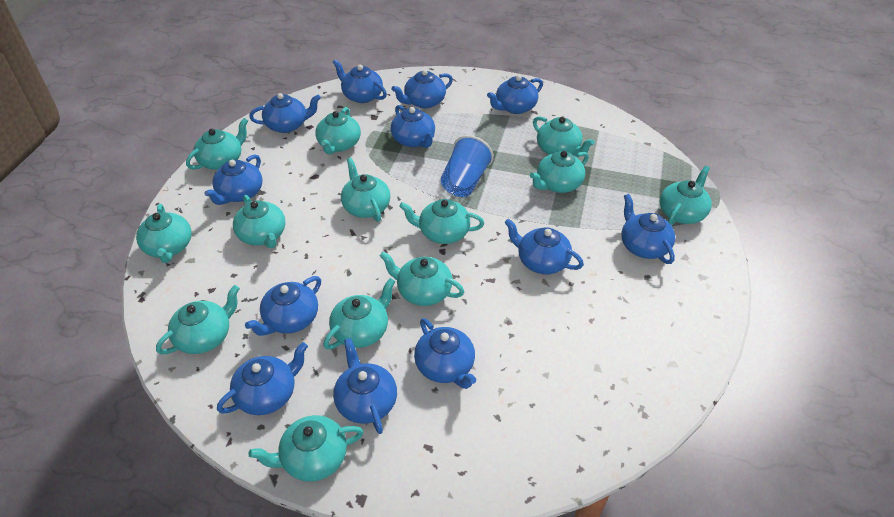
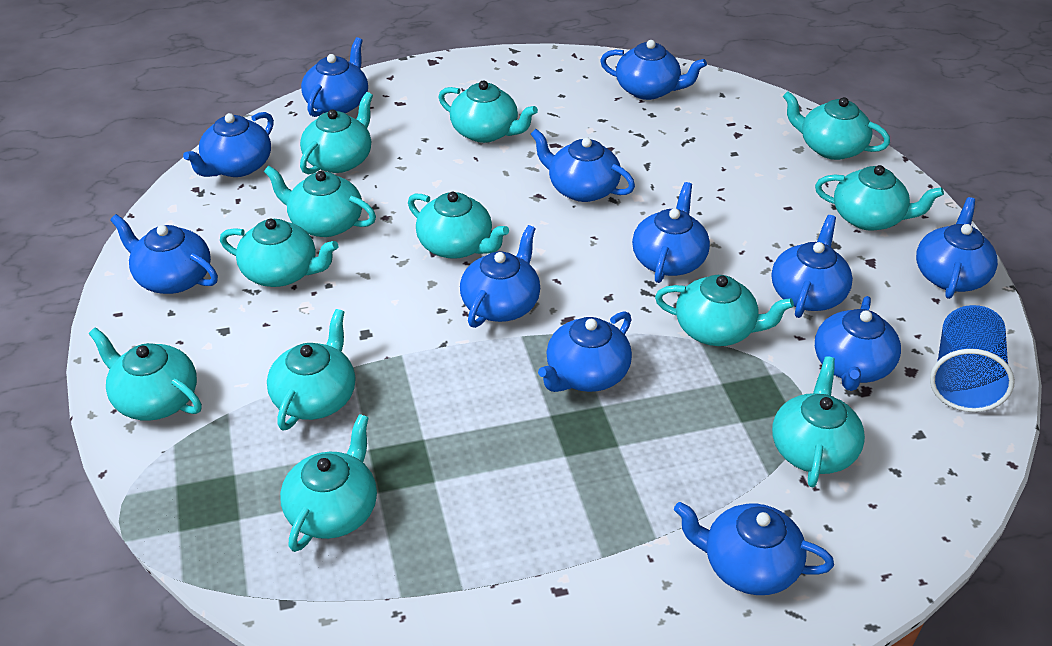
turquoise teapot: [136,204,192,263] [156,285,240,354] [186,118,248,170] [233,195,286,248] [248,415,363,482] [315,107,361,155] [324,278,395,349] [341,158,390,222] [380,251,464,306] [399,199,484,244] [530,151,589,193] [533,116,595,156] [660,166,712,226] = 13 -> [89,327,202,421] [220,219,338,287] [264,166,376,237] [267,309,355,430] [280,414,377,552] [300,92,373,175] [408,192,509,259] [438,80,538,143] [655,275,794,346] [772,356,865,487] [783,91,890,160] [815,165,944,230] = 12

